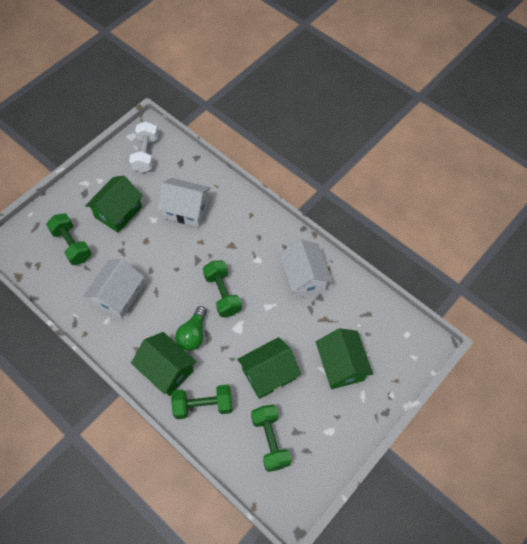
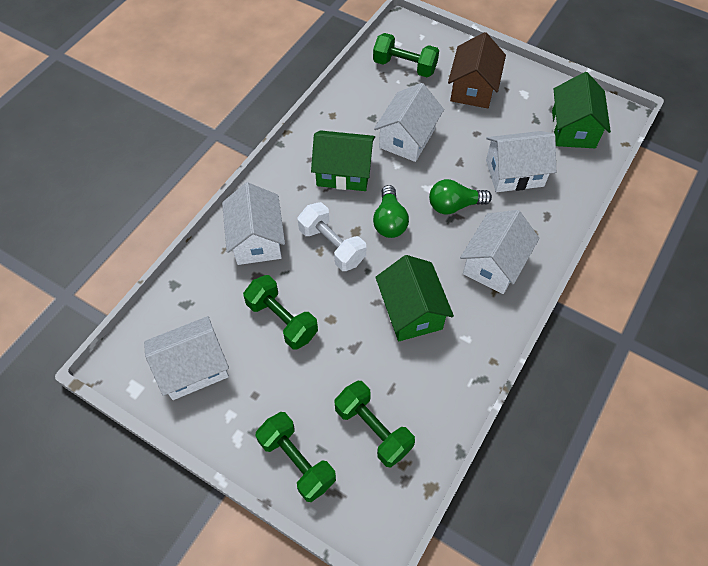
brown house: none = 0 -> [448,32,506,108] = 1
green house: [85,175,143,233] [131,332,197,396] [237,337,301,399] [316,328,373,389] = 4 -> [311,130,375,191] [375,255,454,341] [552,72,611,148] = 3
green light bulb: [175,306,207,351] = 1 -> [373,185,409,238] [429,179,492,215] = 2
white house: [84,259,144,319] [157,178,210,227] [279,239,332,299] = 3 -> [144,316,229,400] [222,182,285,265] [374,83,444,162] [460,210,540,294] [486,131,556,192] = 5

